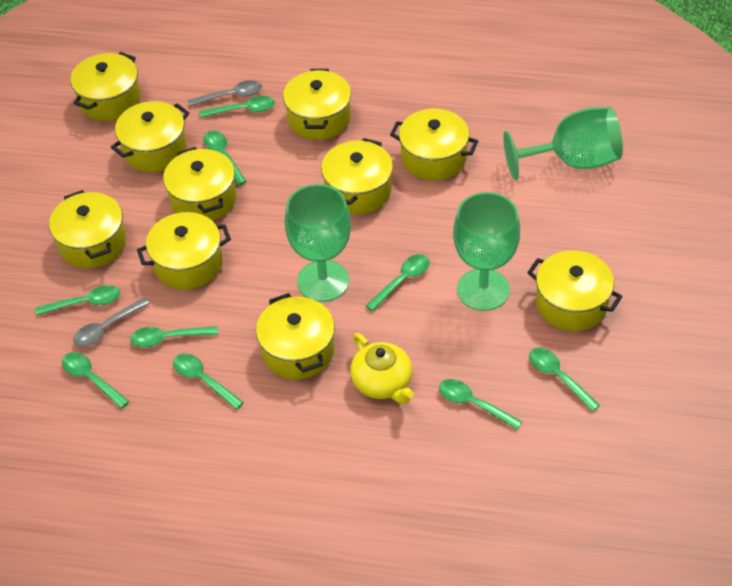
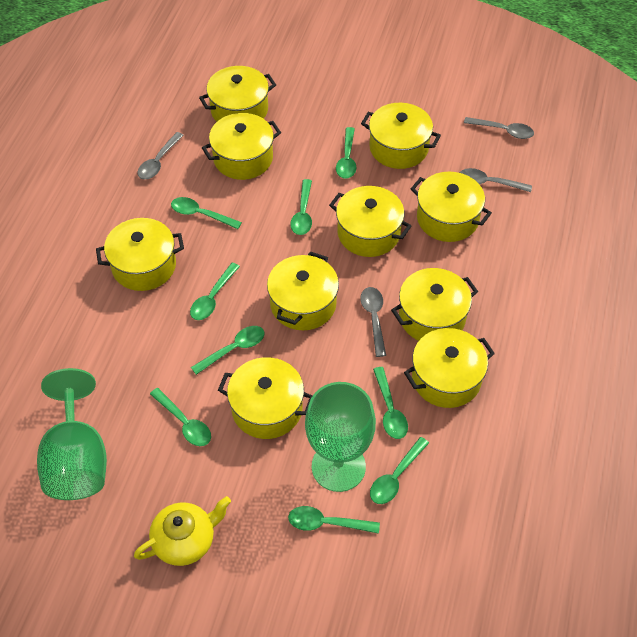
green goblet: [285,184,351,302] [453,192,520,311] [503,107,623,180] = 3 -> [37,368,107,500] [305,382,376,492] = 2
grey spoon: [73,297,150,347] [188,80,262,106] = 2 -> [138,132,184,179] [360,287,386,357] [460,168,532,192] [464,117,534,139] = 4

